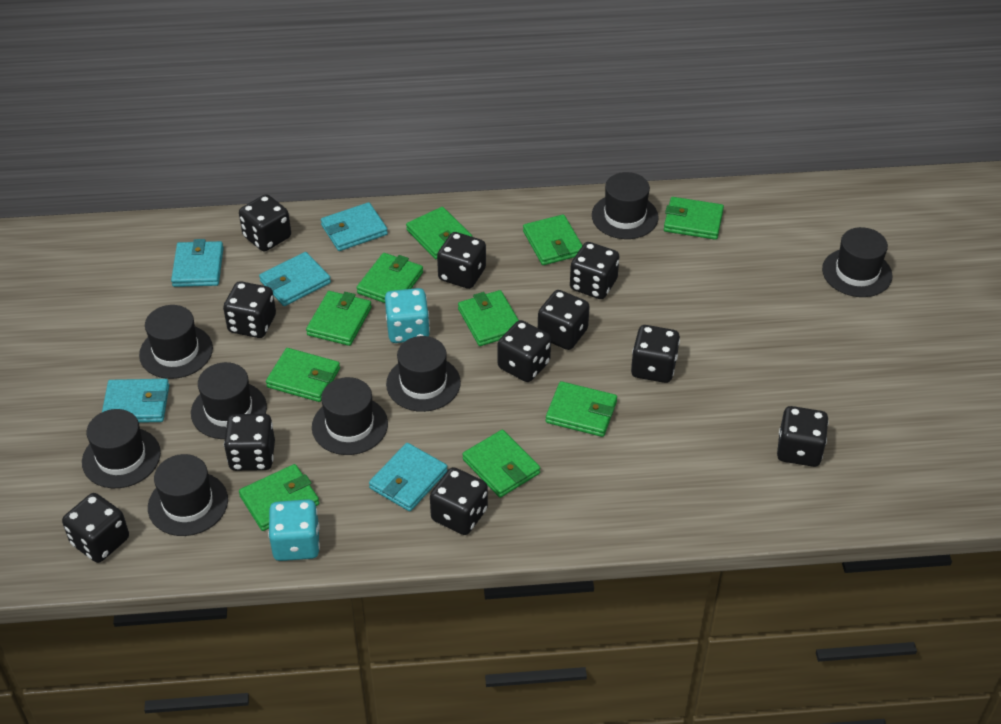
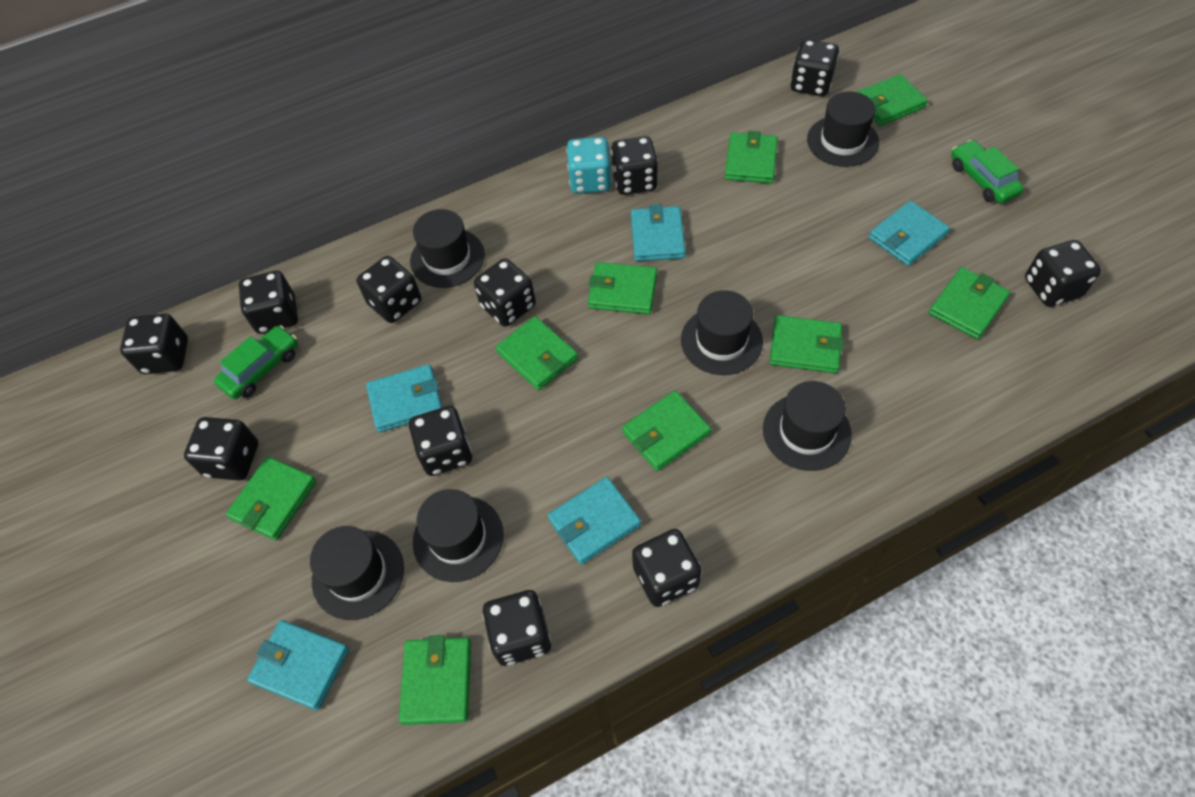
black hat: [82,409,161,488] [139,305,213,379] [148,454,228,536] [191,362,267,439] [312,377,388,455] [386,336,461,412] [592,172,659,239] [822,227,893,297] = 8 -> [310,526,404,620] [410,209,485,288] [413,489,503,582] [681,290,763,375] [763,381,852,471] [807,92,879,167] = 6
green car: none = 0 -> [214,325,298,399] [951,140,1024,204] = 2
green wallet: [239,464,319,531] [266,348,340,402] [306,291,372,346] [356,253,423,303] [406,207,473,259] [458,290,519,346] [462,430,540,498] [523,214,583,265] [546,381,617,437] [664,197,724,240] = 10 -> [226,457,316,540] [399,635,471,725] [496,316,578,390] [588,262,657,314] [622,391,711,471] [725,131,778,184] [770,315,844,373] [857,74,928,126] [929,267,1011,339] = 9
turquoise dice: [268,499,320,561] [385,288,430,343] = 2 -> [567,137,612,194] = 1

